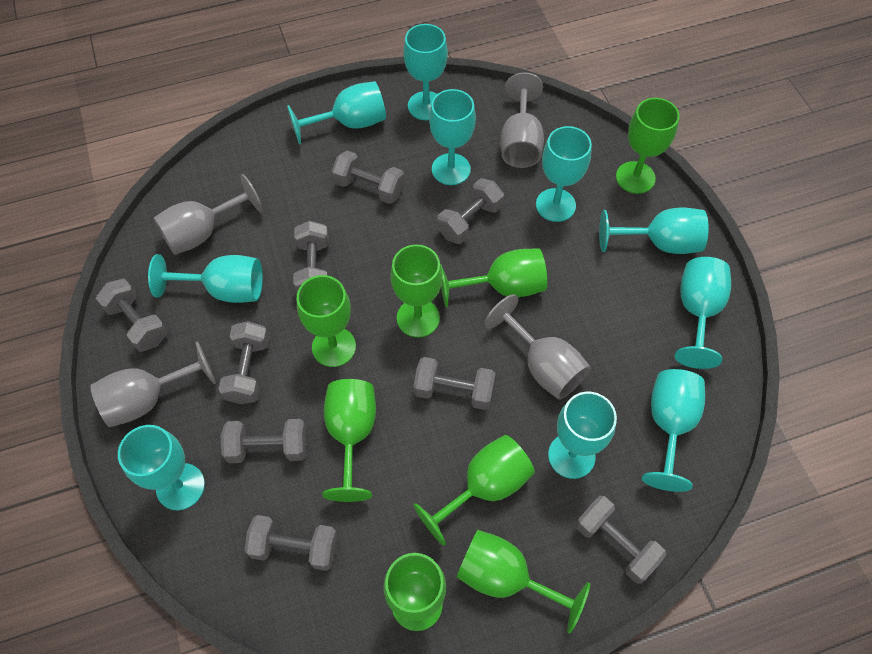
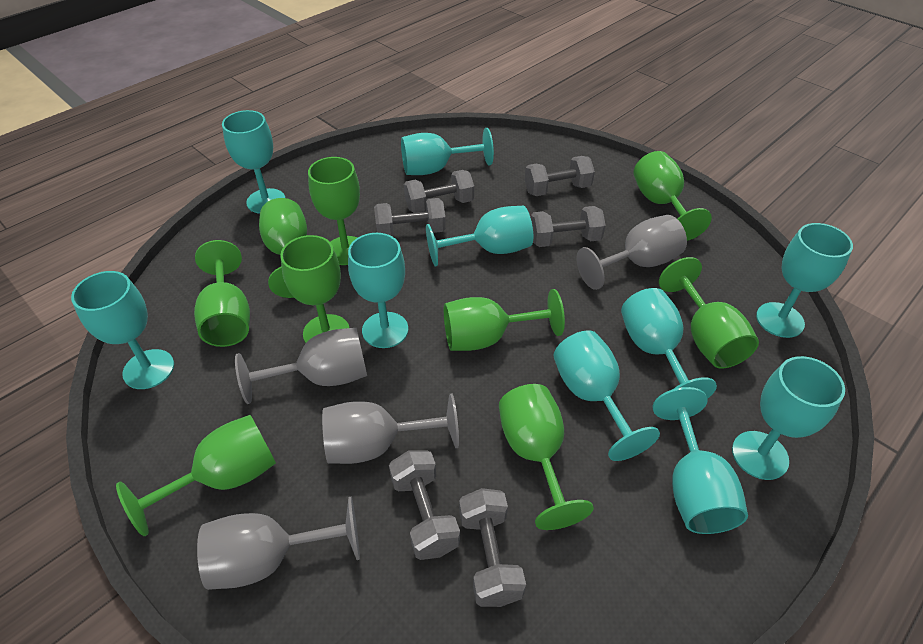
green goblet: [297,275,356,367] [322,379,376,502] [384,553,446,631] [390,244,443,337] [413,435,535,546] [441,248,547,307] [457,530,590,634] [616,98,680,194] = 8 -> [116,415,276,536] [194,240,250,347] [259,198,307,298] [280,235,349,343] [308,157,360,265] [444,289,565,351] [499,384,594,530] [634,151,712,241] [659,257,759,369] = 9
grey dumbbell: [96,279,168,352] [218,321,270,404] [221,419,307,463] [245,515,338,571] [293,221,329,293] [332,151,404,204] [413,357,495,410] [437,178,504,244] [576,496,666,584] = 9 -> [374,198,446,236] [389,450,460,560] [404,170,474,213] [459,488,526,607] [525,156,595,196] [531,206,606,247] = 6

